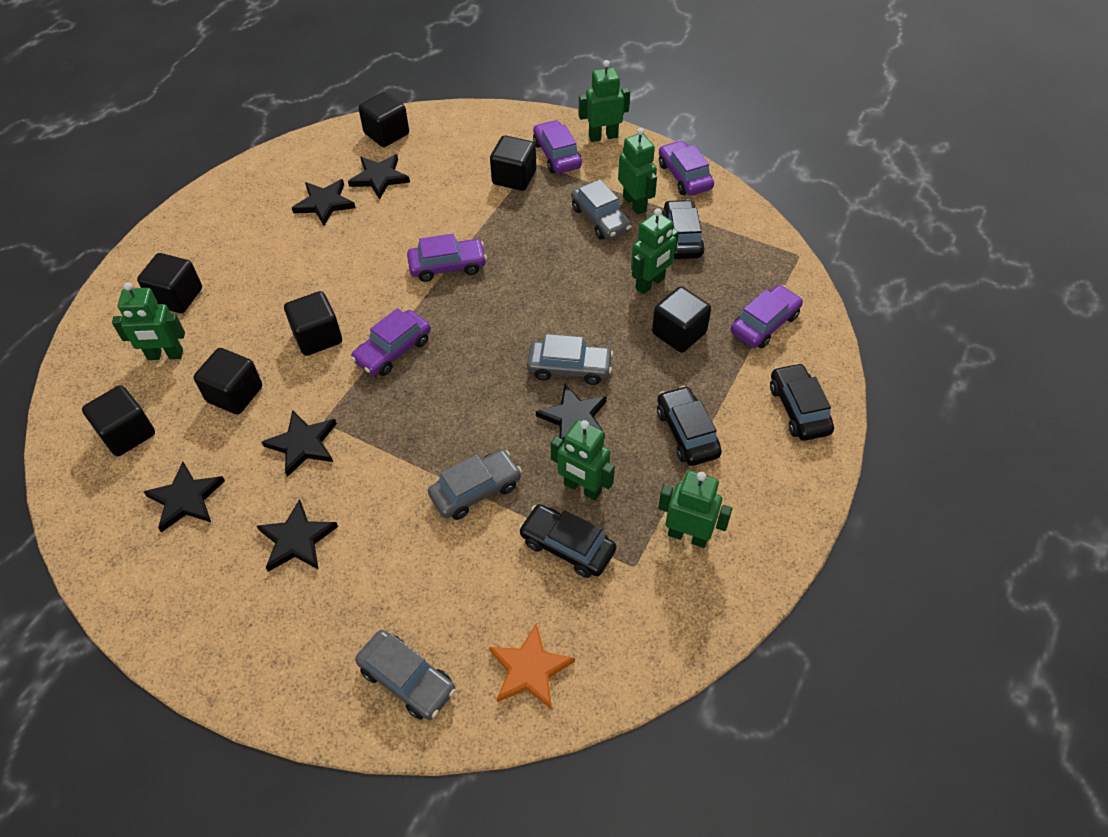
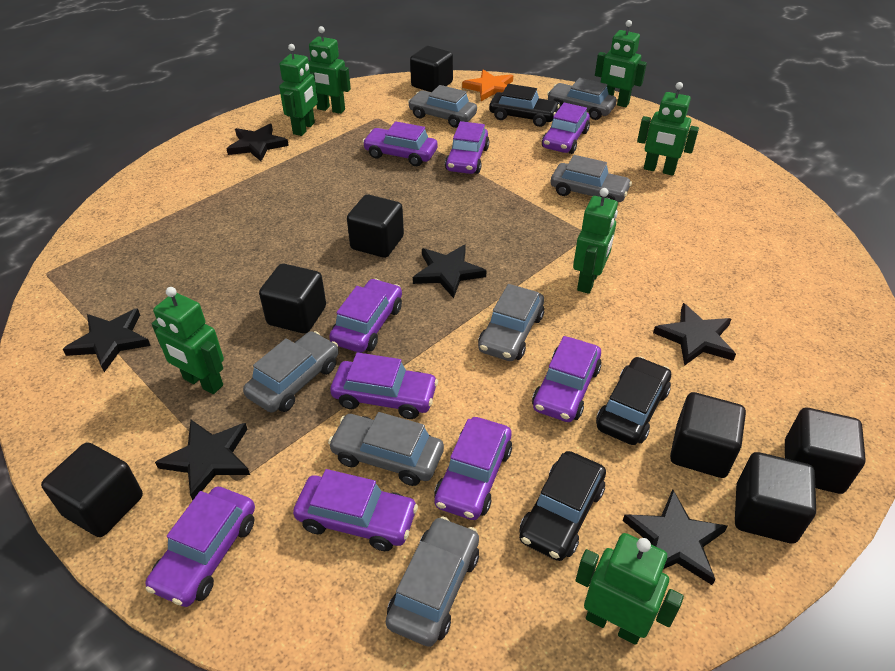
black car: [519,504,616,578] [657,386,722,466] [662,199,705,259] [770,363,834,441] = 4 -> [489,84,560,127] [519,451,606,561] [596,356,671,445] = 3
green robot: [112,282,185,360] [551,419,615,500] [579,60,630,142] [618,128,657,215] [631,208,679,294] [658,470,732,548] = 6 -> [152,287,224,394] [279,44,318,136] [308,26,351,114] [573,188,618,294] [575,533,684,645] [595,20,647,107] [637,82,699,176] = 7
grey car: [355,630,456,720] [428,449,522,520] [527,334,613,385] [571,179,632,240] = 4 -> [243,331,339,413] [328,412,444,486] [386,516,479,647] [408,85,477,128] [478,284,544,361] [547,78,617,120] [551,155,632,202] = 7
purple car: [351,308,431,376] [407,234,487,282] [533,120,582,174] [659,140,714,196] [731,285,803,348] = 5 -> [145,487,255,607] [293,469,418,551] [329,278,402,353] [330,352,438,419] [362,121,438,166] [434,417,512,520] [445,121,489,174] [532,336,602,422] [542,103,590,154] = 9

